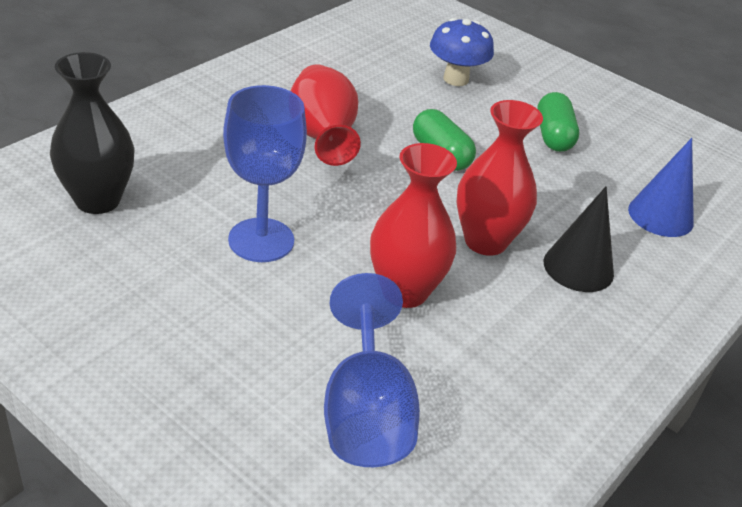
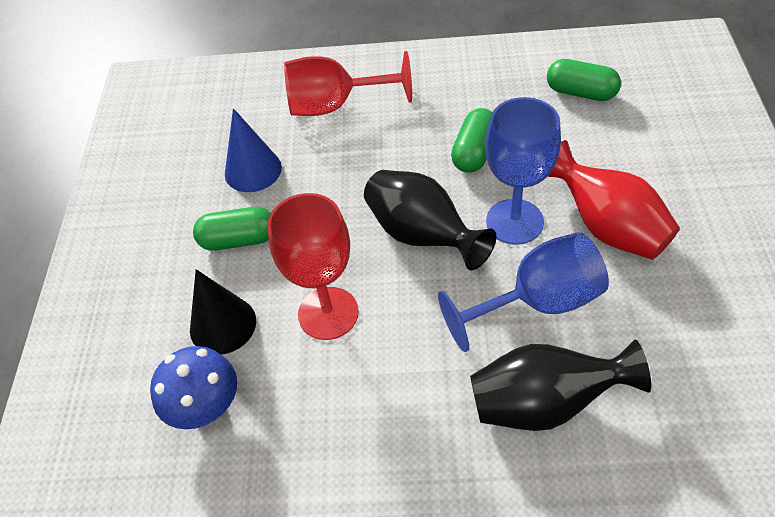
black vase: [50,52,135,214] = 1 -> [364,170,496,271] [470,339,651,431] = 2
green capsule: [413,109,476,171] [537,92,579,152] = 2 -> [193,207,271,251] [451,108,492,173] [547,59,621,101] = 3
red goblet: none = 0 -> [267,193,359,340] [284,51,412,116] = 2
red vase: [291,64,361,166] [370,143,457,308] [456,100,543,256] = 3 -> [547,140,680,260] = 1

